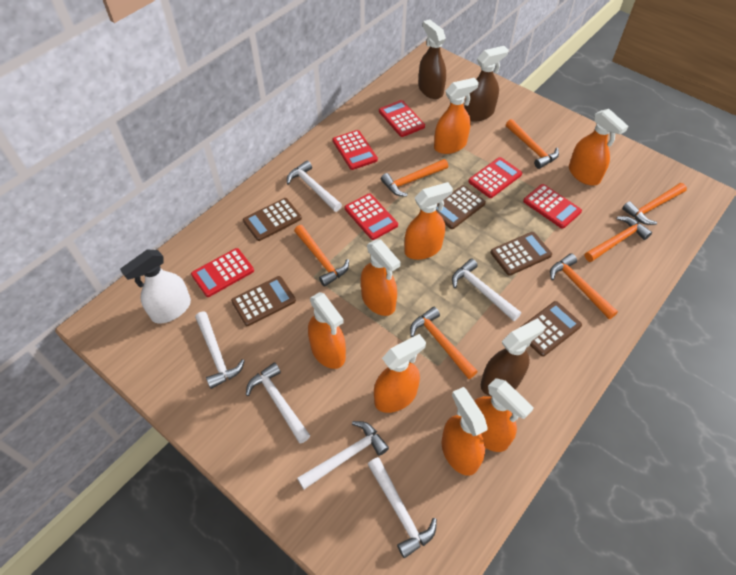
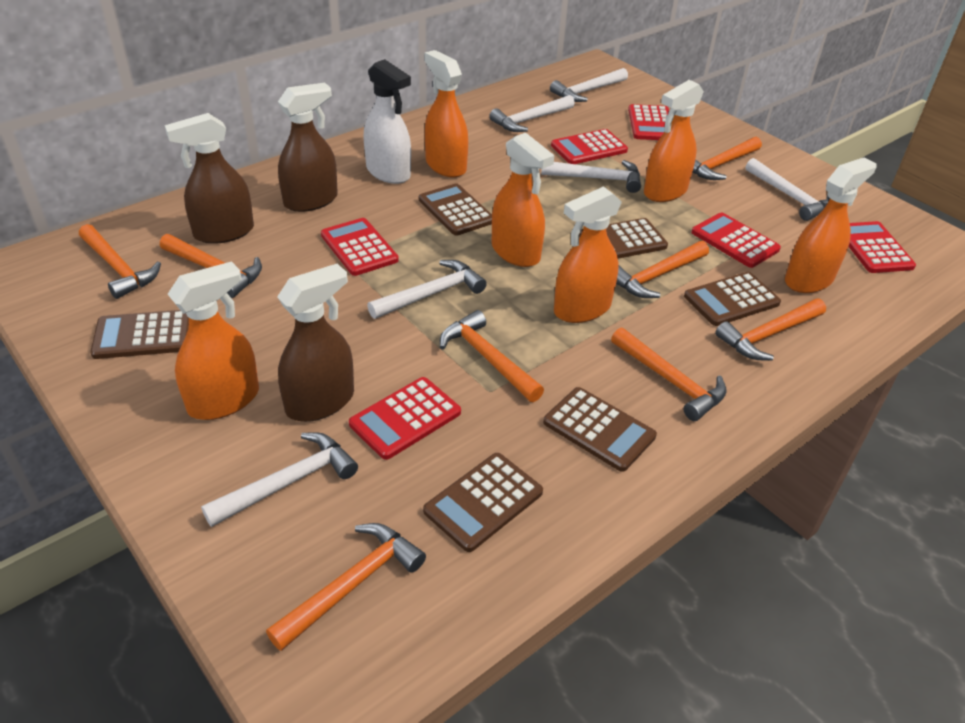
brown calculator: [231,276,296,326] [243,198,302,241] [436,185,486,229] [490,232,552,276] [519,301,582,357] = 5 -> [90,310,189,359] [419,183,492,236] [423,453,543,552] [543,387,657,472] [579,218,668,259] [684,272,781,326] = 6
orange hammer: [294,225,349,287] [381,159,448,197] [410,307,478,379] [506,119,559,169] [550,253,618,319] [585,216,652,262] [622,183,687,225] = 7 -> [79,224,161,299] [160,234,262,298] [266,523,426,651] [440,310,544,402] [611,328,727,421] [616,241,709,298] [692,137,762,180] [715,299,826,361] = 8
orange spray bottle: [308,292,346,369] [361,239,401,316] [374,334,426,413] [404,182,453,260] [434,78,479,154] [441,387,488,476] [474,378,534,452] [569,109,628,185] = 8 -> [168,261,259,420] [425,50,468,178] [492,133,554,267] [554,186,622,323] [644,80,704,202] [785,157,876,293] = 6

